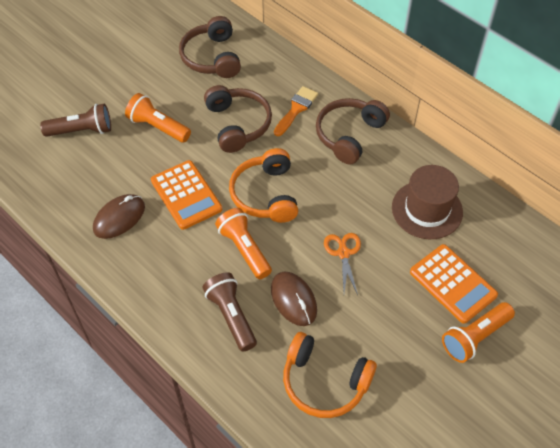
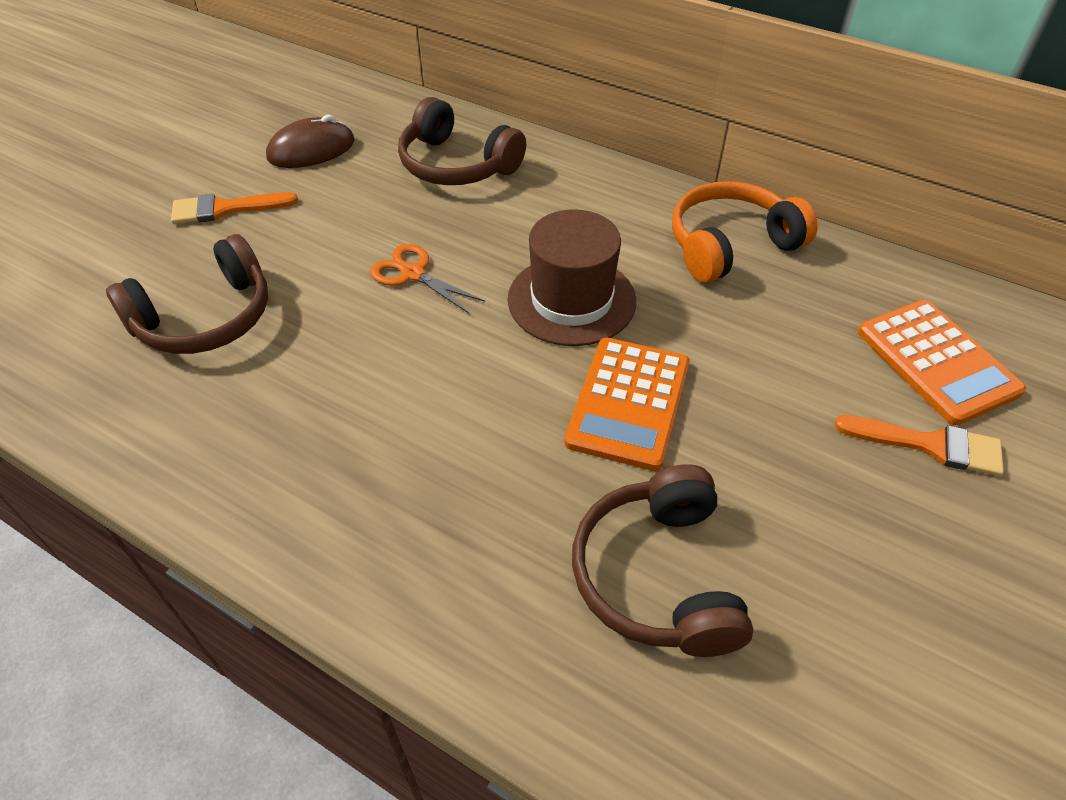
brown flashlight: [40,103,111,137] [202,272,257,352] = 2 -> none = 0
brown mouse: [93,194,145,239] [271,272,317,326] = 2 -> [266,115,355,168] = 1
orange brush: [274,86,318,136] = 1 -> [171,192,298,224] [835,415,1004,476] = 2
orange flashlight: [125,93,191,143] [215,208,272,279] [442,302,515,363] = 3 -> none = 0
orange headphones: [229,148,298,223] [283,332,377,418] = 2 -> [672,181,818,283] = 1

